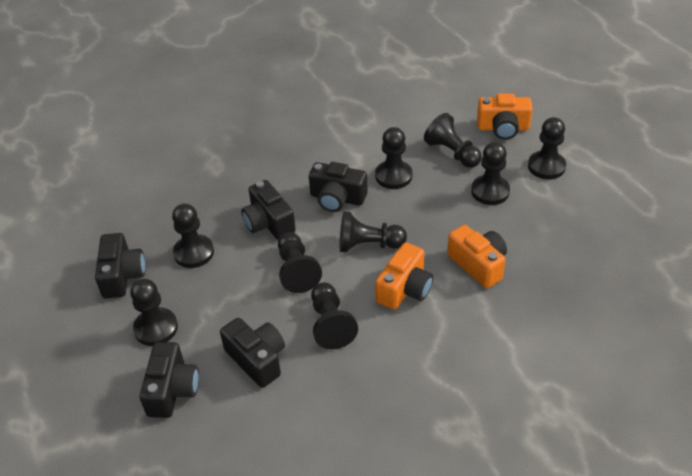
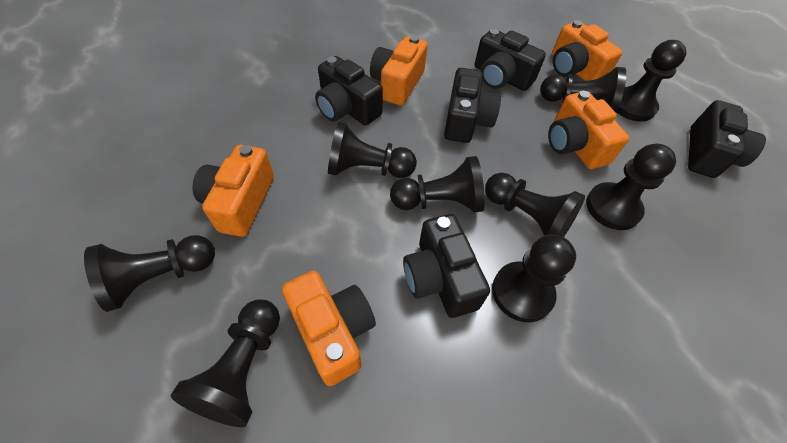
orange camera: [375,242,433,310] [447,225,507,288] [477,94,533,140] = 3 -> [193,145,274,237] [282,271,376,386] [370,35,428,106] [548,91,629,169] [552,20,622,81] = 5

